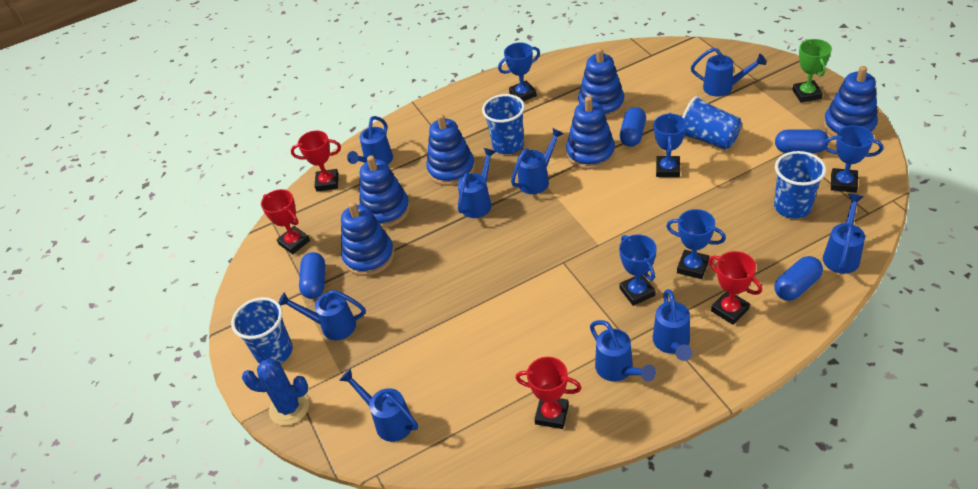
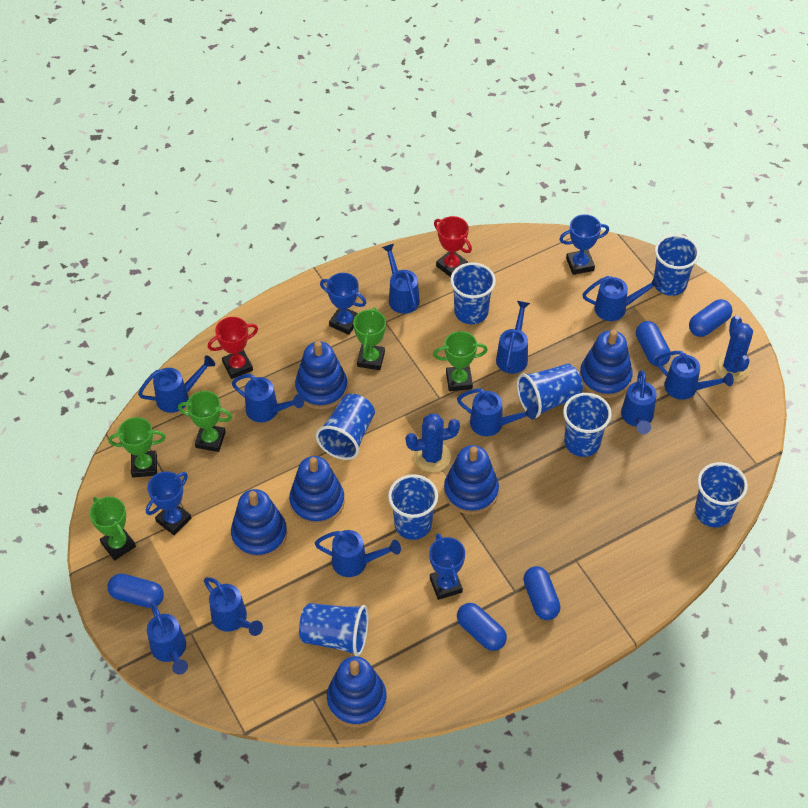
blue cactus: [242,358,309,425] = 1 -> [406,413,460,472] [714,316,753,382] = 2
blue capsule: [299,252,325,299] [620,107,646,147] [774,256,823,301] [775,129,829,153] = 4 -> [108,574,164,608] [457,603,507,651] [523,566,560,620] [636,321,671,366] [689,299,732,337] = 5
blue cup: [231,297,293,364] [482,94,525,154] [682,96,742,150] [774,151,826,219] = 4 -> [299,603,369,656] [316,394,375,460] [388,474,438,540] [450,262,496,324] [517,364,583,418] [563,393,612,457] [654,234,700,296] [695,462,748,527] = 8
blue trophy: [498,42,540,102] [619,235,657,306] [654,113,687,177] [666,209,726,279] [823,125,883,193] = 5 -> [146,471,191,535] [320,273,366,335] [429,533,465,600] [559,214,609,275] = 4
blue watering can: [278,290,366,340] [339,369,418,442] [347,116,393,165] [458,148,496,218] [511,128,564,194] [590,320,656,382] [653,289,692,361] [691,48,766,96] [823,194,865,274] = 9 -> [138,355,215,413] [147,603,188,675] [204,577,263,636] [232,374,304,422] [315,530,401,577] [382,244,420,314] [457,388,536,436] [496,301,530,374] [582,275,662,321] [621,370,657,434] [655,351,734,400] = 11
green trophy: [792,39,832,103] = 1 -> [90,497,136,560] [108,417,166,477] [178,391,232,452] [353,307,386,370] [433,331,488,391] = 5
red trophy: [261,189,310,254] [291,131,341,192] [516,357,582,429] [709,251,762,325] = 4 -> [208,317,258,379] [434,216,472,277] = 2

